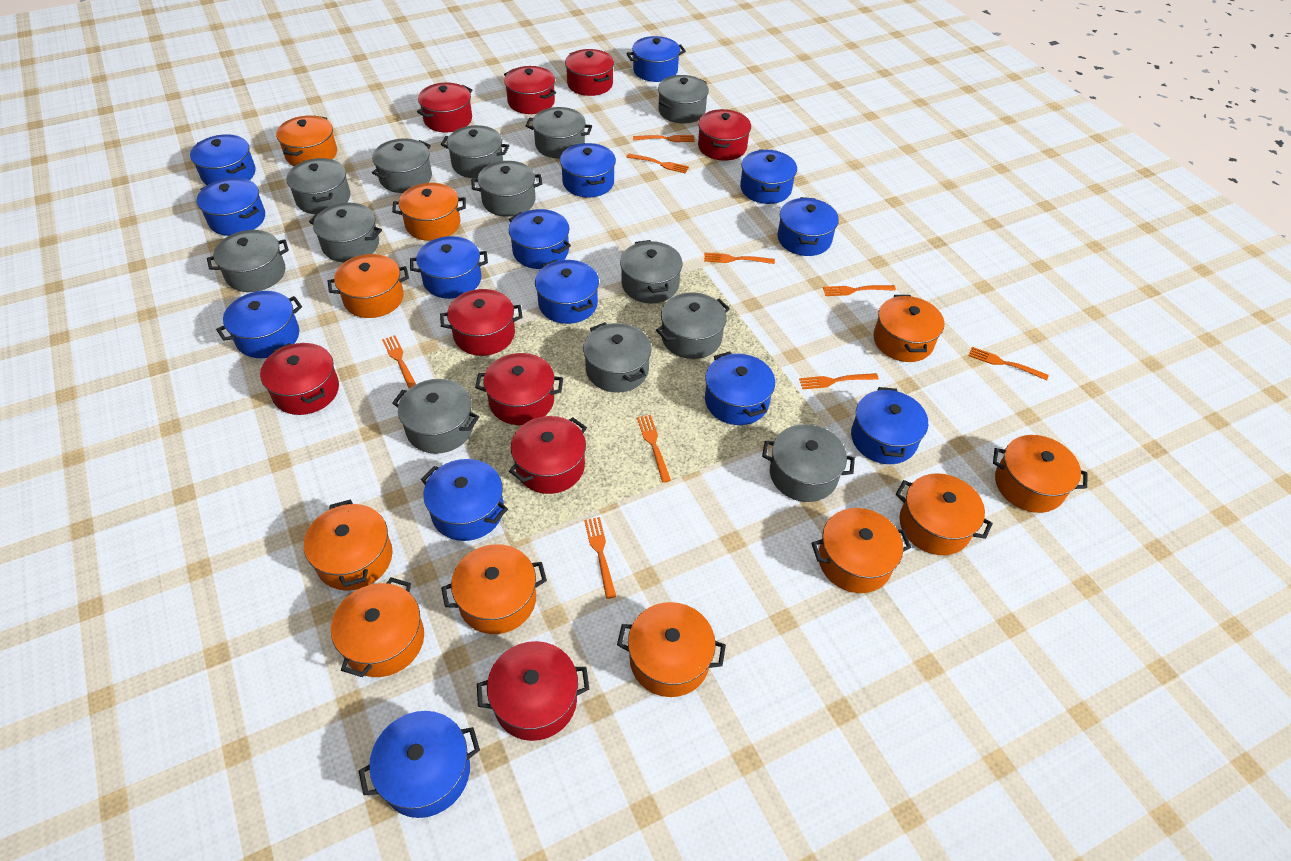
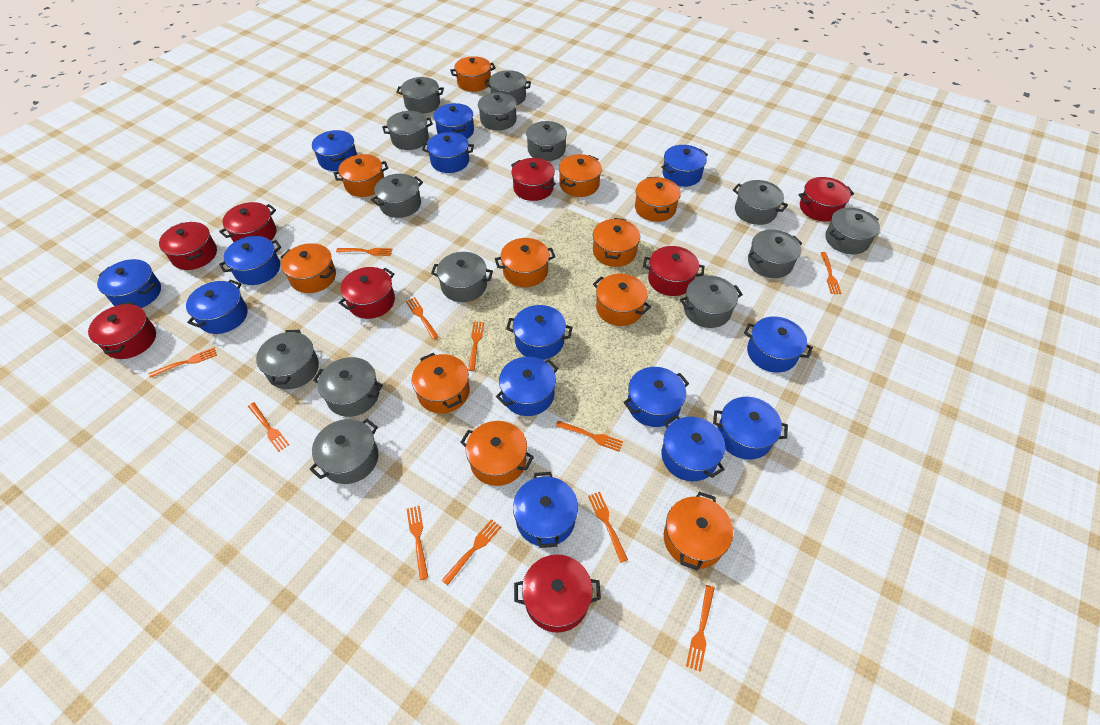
grey pot: [207,230,289,292] [287,158,350,214] [309,203,382,262] [372,138,432,193] [392,379,479,454] [441,125,509,179] [471,161,542,217] [526,107,592,159] [583,322,651,392] [620,240,683,304] [656,292,730,359] [658,75,709,124] [762,424,855,502] = 13 -> [256,330,319,389] [309,419,378,484] [313,357,383,417] [371,174,423,218] [382,111,433,150] [396,77,444,114] [431,252,493,302] [478,93,517,130] [485,70,531,105] [526,121,567,161] [680,275,743,328] [733,180,788,225] [748,230,802,278] [825,207,880,254] = 14
orange fork: [382,335,416,389] [584,517,616,599] [627,153,689,174] [633,135,695,142] [637,415,671,483] [704,252,775,264] [799,373,879,389] [823,285,896,296] [969,347,1049,380] = 9 -> [149,348,217,378] [248,402,289,452] [336,248,392,256] [406,297,439,339] [407,506,428,580] [442,519,501,586] [468,322,484,371] [556,421,623,452] [588,492,628,563] [686,585,715,672] [820,252,842,294] = 11
red pot: [260,343,339,415] [417,83,472,132] [440,289,523,356] [475,353,563,425] [477,641,589,741] [504,66,556,114] [509,416,587,494] [565,49,614,96] [698,109,751,161] = 9 -> [88,302,156,359] [159,222,217,270] [219,202,277,242] [339,267,395,319] [511,158,556,201] [514,555,601,633] [643,246,704,296] [799,177,854,221] = 8

